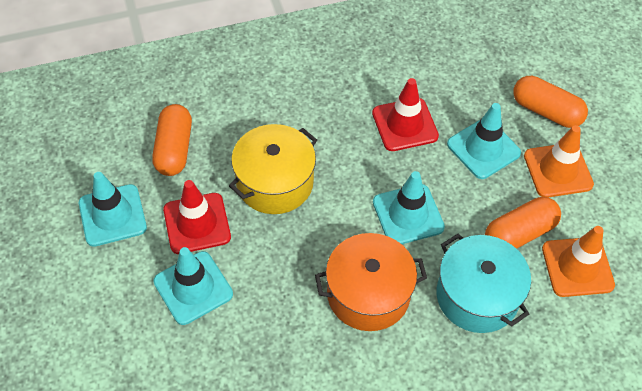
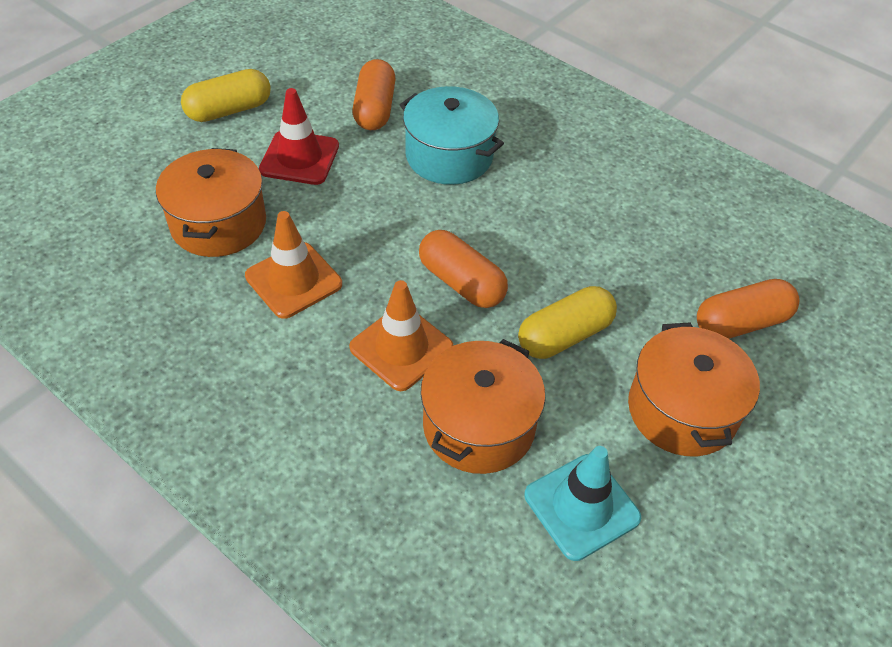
orange pot: [315,233,427,331] = 1 -> [156,148,266,257] [420,339,546,474] [628,322,760,456] = 3
red traffic cone: [163,180,231,254] [372,78,439,151] = 2 -> [259,88,339,185] = 1
turquoise traffic cone: [79,172,147,247] [153,247,233,325] [373,171,445,244] [447,103,521,179] = 4 -> [524,446,641,561] = 1
yellow capsule: none = 0 -> [181,69,271,122] [518,286,617,359] = 2
yellow pot: [229,124,317,214] = 1 -> none = 0

